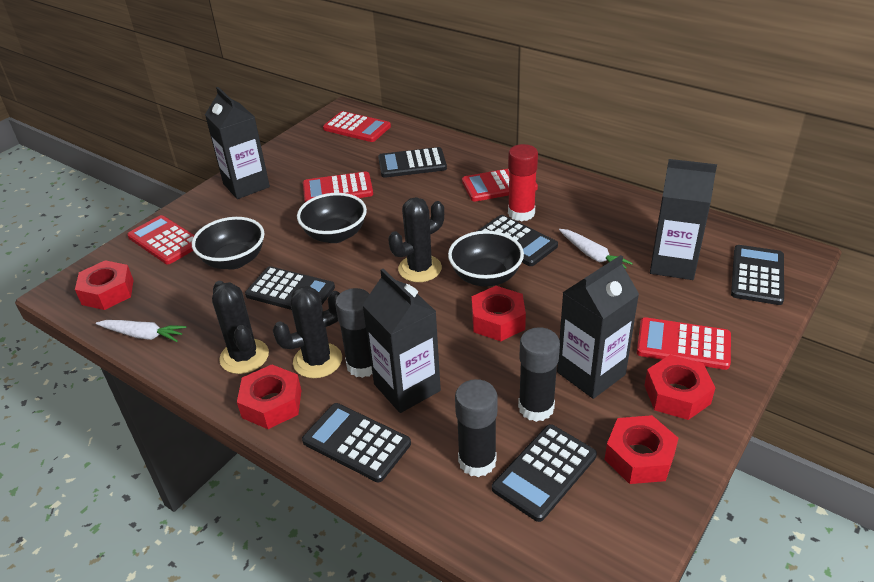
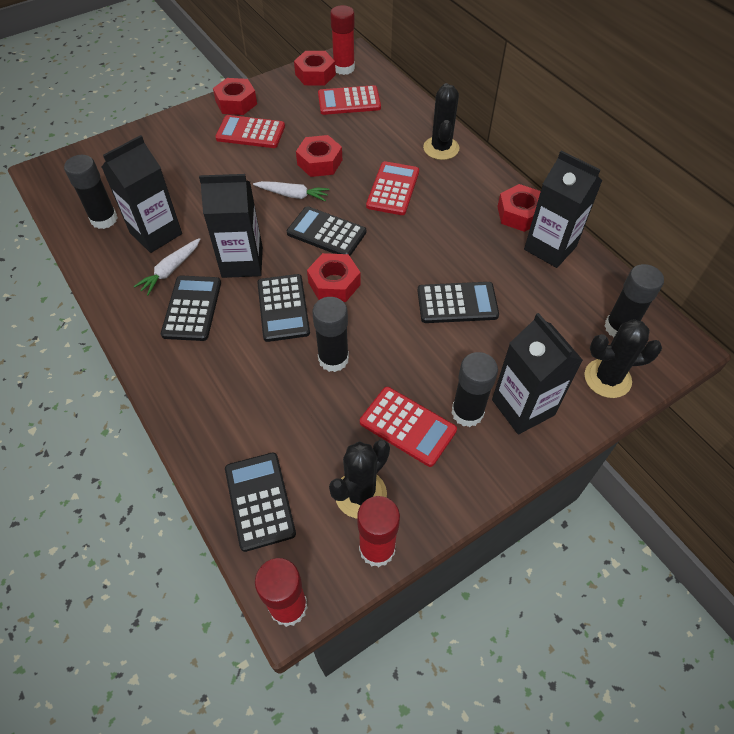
black bowl: [192,217,265,270] [297,193,367,243] [448,231,524,287] = 3 -> none = 0
black calculator: [245,266,335,310] [302,403,411,482] [378,147,447,178] [478,215,558,266] [492,424,597,522] [731,245,784,305] = 6 -> [161,275,221,341] [225,452,296,552] [257,274,310,342] [287,206,366,256] [417,282,499,323] = 5
black glue stick: [335,288,372,378] [455,379,498,477] [518,327,560,422] = 3 -> [64,155,118,229] [312,297,349,372] [451,352,498,427] [604,264,664,337] = 4
red calculator: [127,215,194,264] [303,171,373,202] [323,111,391,142] [462,169,538,202] [637,317,731,370] = 5 -> [215,115,285,148] [318,85,381,115] [360,387,457,467] [366,161,419,215] = 4
red glue stick: [508,144,538,221] = 1 -> [255,558,308,627] [330,5,355,75] [357,496,400,567] = 3

